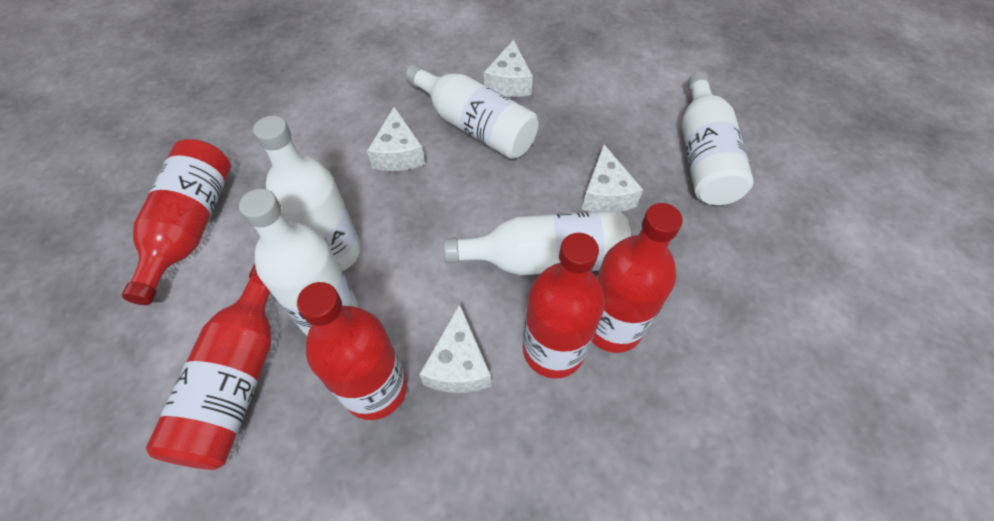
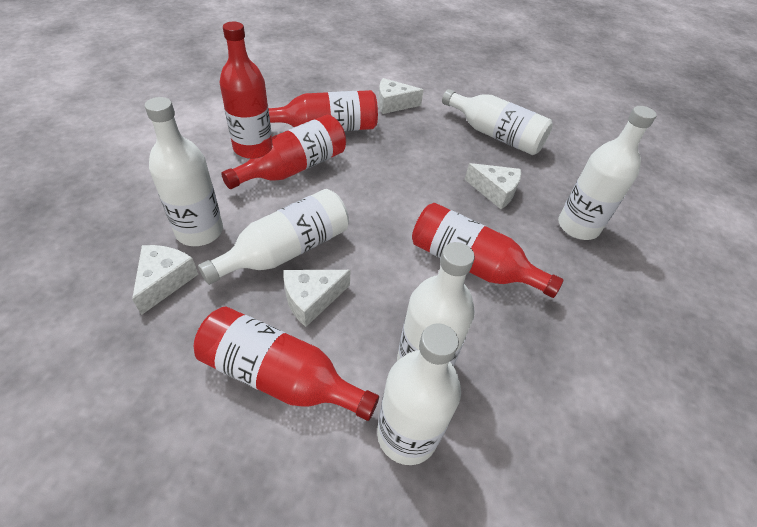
white bottle: [239,189,358,336] [253,116,360,271] [405,64,538,159] [444,211,631,275] [682,72,754,205] = 5 -> [145,97,223,246] [198,189,349,285] [377,324,461,465] [397,242,475,366] [442,89,553,155] [558,106,657,240] = 6

